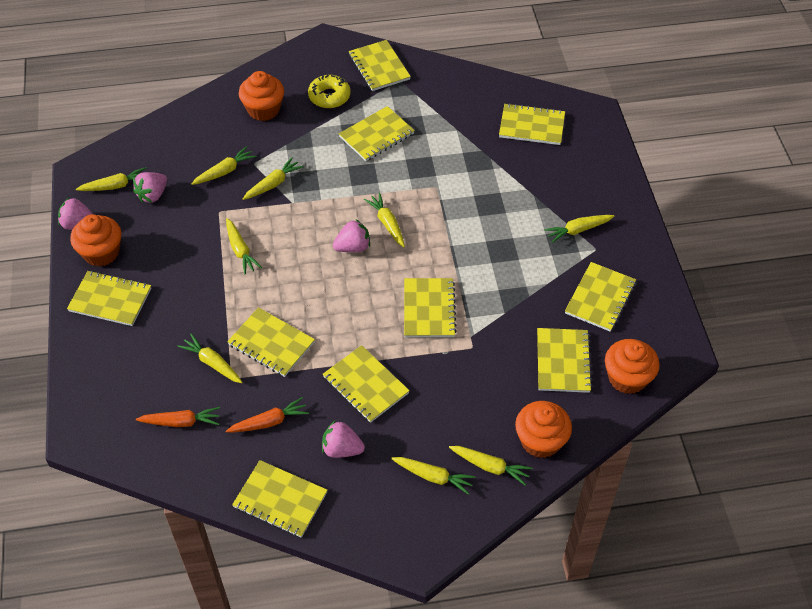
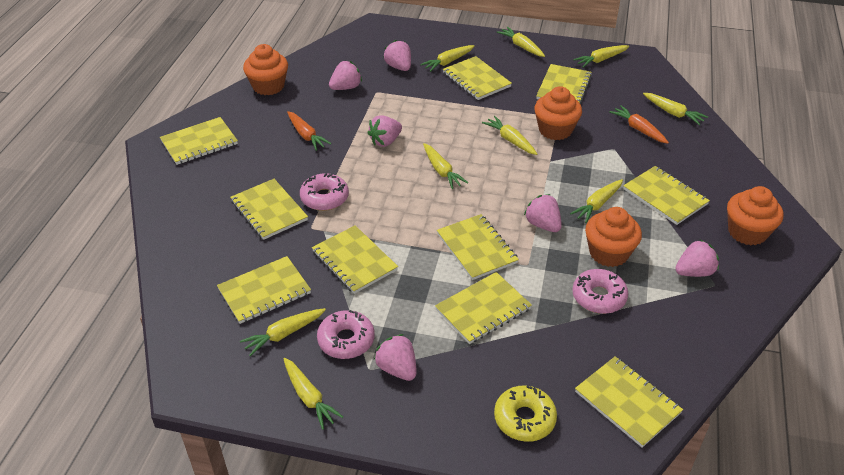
pink donut: none = 0 -> [300,173,349,211] [317,310,375,359] [572,269,628,314] = 3
pink strawberry: [58,197,93,230] [133,172,167,203] [322,420,365,458] [333,219,370,252] = 4 -> [329,61,362,90] [368,116,402,147] [374,334,417,381] [383,40,411,71] [524,194,562,232] [675,240,719,277] = 6

